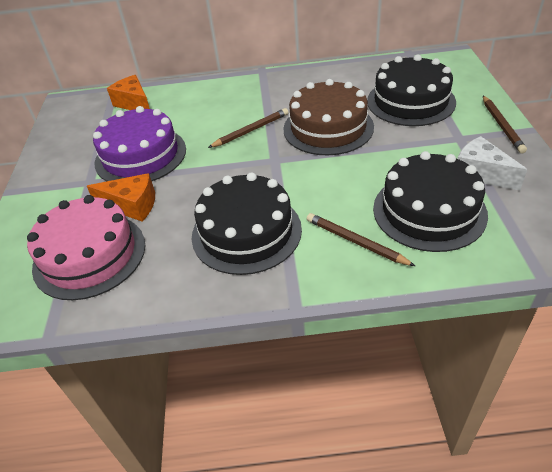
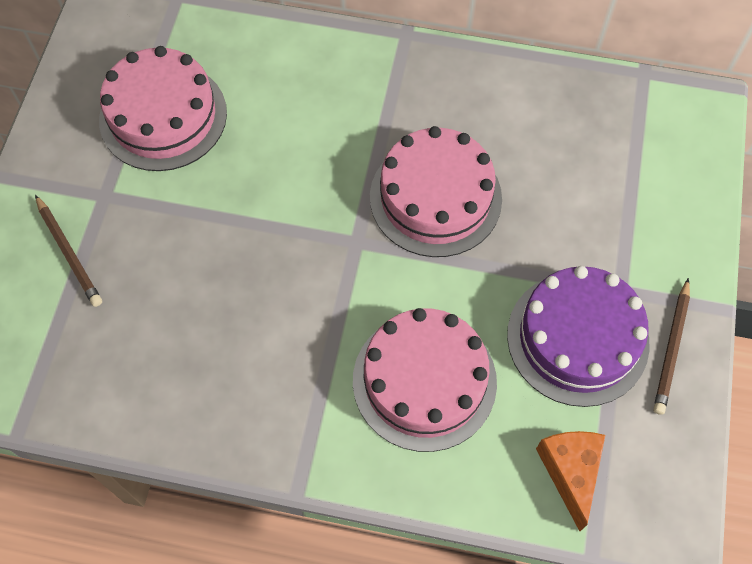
black cake: [192,172,302,275] [367,54,456,126] [373,151,488,252] = 3 -> none = 0
brown cake: [284,79,374,155] = 1 -> none = 0
brown pencil: [208,108,288,148] [307,213,415,266] [483,96,527,153] = 3 -> [35,195,102,307] [653,278,690,415] = 2
orange cheese: [87,173,155,222] [107,75,150,110] = 2 -> [536,431,605,531] = 1
pink cake: [27,195,145,300] = 1 -> [99,46,227,171] [353,308,497,452] [370,126,502,257] = 3
white cheese: [457,136,527,191] = 1 -> none = 0

